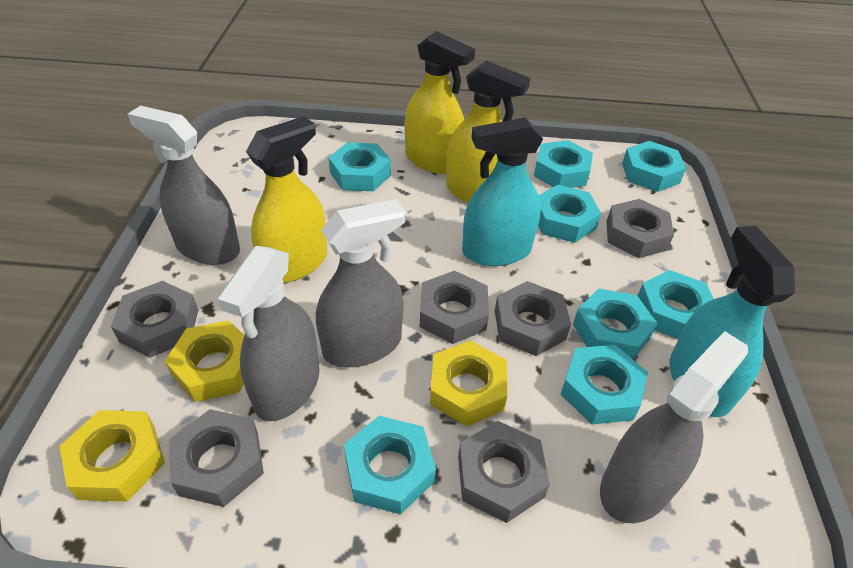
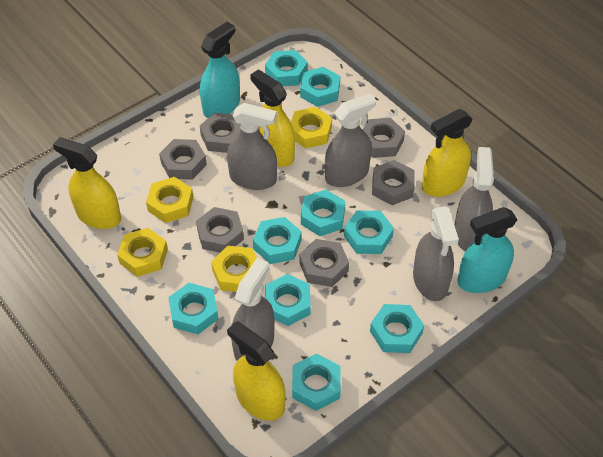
grey spray bottle: [128,106,240,265] [217,246,320,421] [316,199,405,367] [600,331,748,523] = 4 -> [227,103,277,190] [231,258,275,361] [325,93,376,187] [413,206,459,301] [454,147,494,251] = 5
turquoise nut: [328,142,391,191] [344,416,436,515] [534,140,593,188] [538,185,601,243] [560,345,648,424] [573,288,658,359] [622,141,686,192] [638,270,714,339] = 8 -> [168,283,219,334] [253,217,302,264] [265,50,308,86] [265,274,311,326] [292,353,341,411] [300,67,340,107] [301,190,345,236] [344,211,394,254] [370,304,424,353] = 9
yellow nut: [59,410,165,502] [165,320,244,402] [430,340,508,426] = 3 -> [117,228,168,277] [146,177,193,223] [211,246,257,292] [291,107,332,149] = 4
yellow spray bottle: [246,116,328,283] [404,31,475,174] [446,61,530,203] = 3 -> [53,137,121,229] [227,321,286,421] [250,70,295,167] [422,109,473,197] = 4

